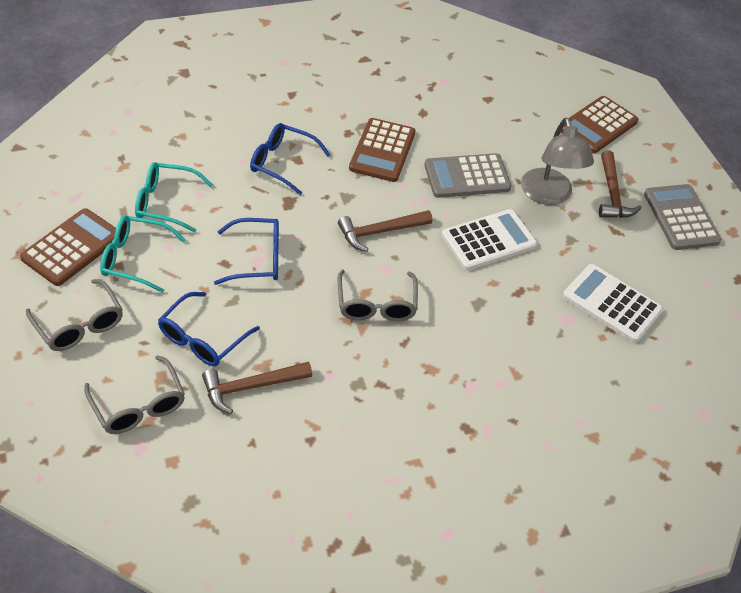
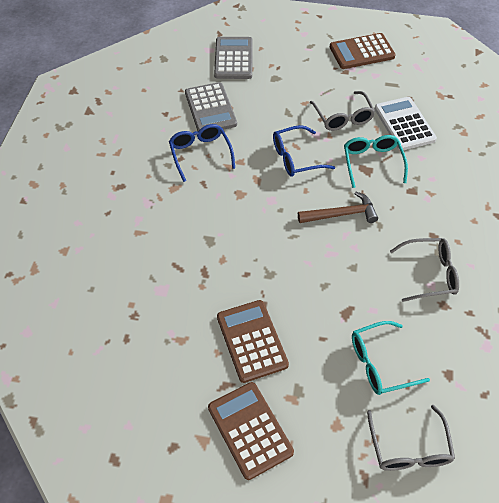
blue glasses: [158,292,260,366] [214,218,279,285] [250,123,330,195] = 3 -> [169,124,235,182] [273,125,335,177] = 2
brown hammer: [202,362,312,414] [338,210,433,252] [599,150,642,218] = 3 -> [298,192,378,223] = 1
grey lamp: [521,118,594,205] = 1 -> none = 0
white calculator: [442,209,537,271] [563,264,663,343] = 2 -> [375,97,437,150] = 1

